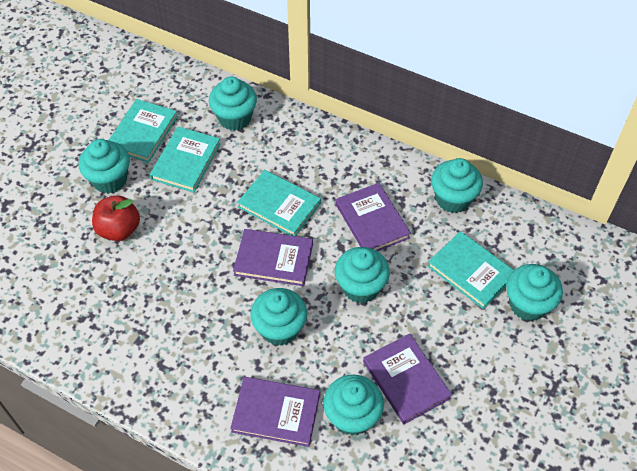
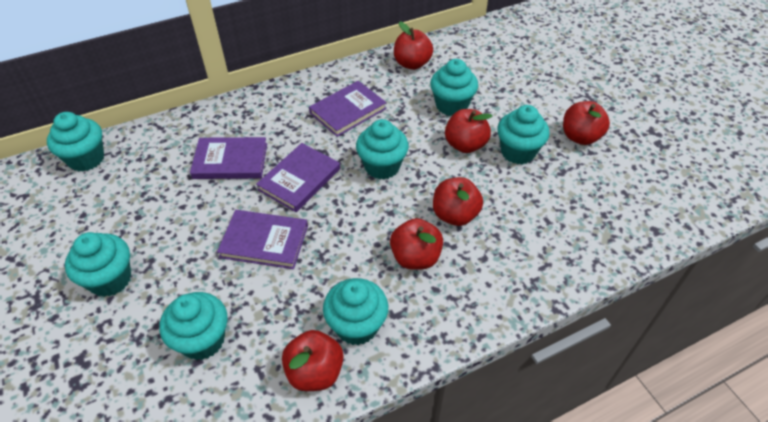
red apple: [92,195,140,241] = 1 -> [282,330,344,391] [390,218,443,270] [394,21,433,70] [433,177,483,226] [445,109,492,153] [563,101,610,145] = 6
turquoise book: [109,99,178,163] [150,127,221,193] [237,170,321,236] [428,231,514,309] = 4 -> none = 0

